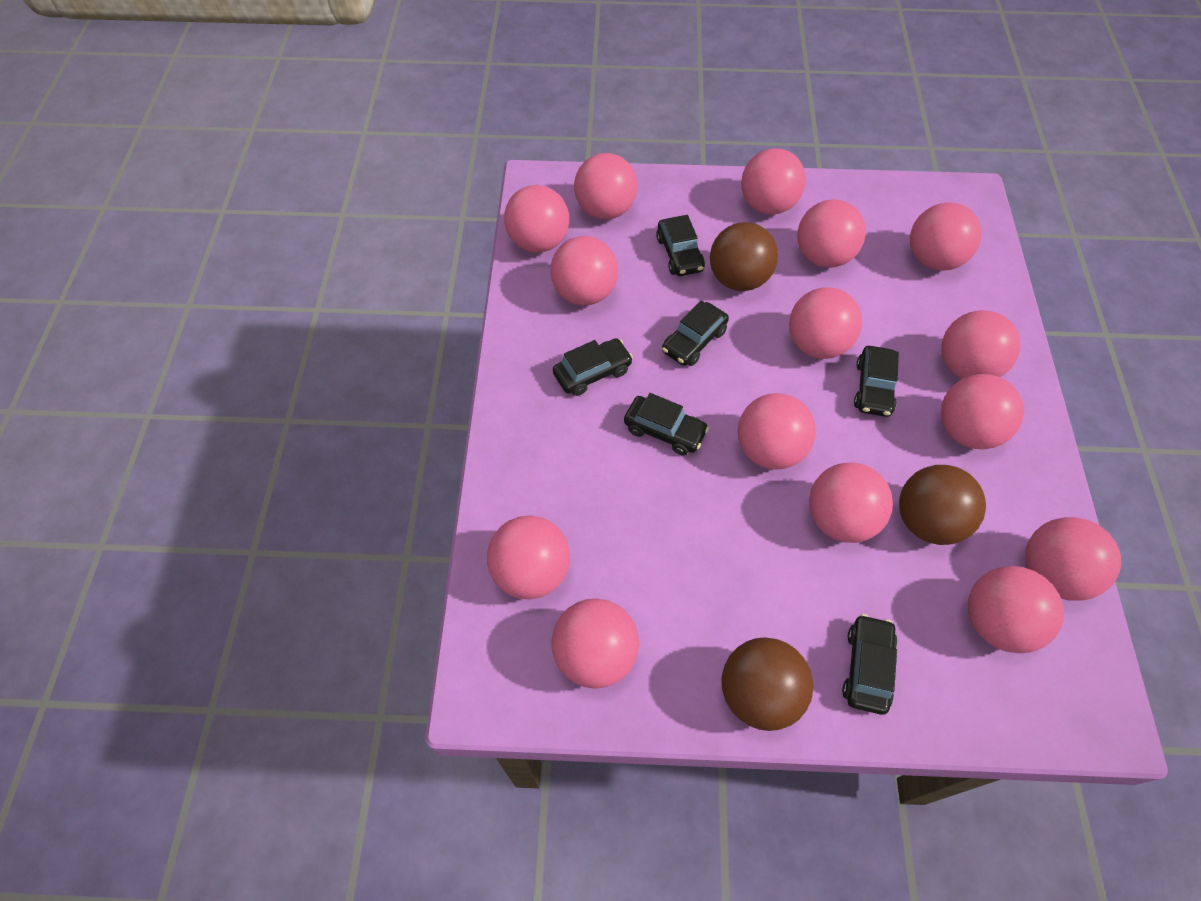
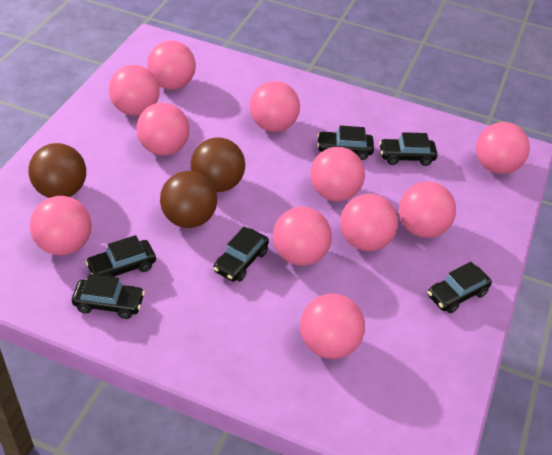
pink ball: [487,516,570,600] [504,185,569,253] [550,236,618,305] [551,598,639,689] [574,153,638,220] [738,393,816,470] [741,148,806,215] [789,287,862,359] [797,200,866,268] [809,462,893,543] [910,202,981,271] [941,310,1020,379] [941,374,1024,449] [968,566,1064,653] [1025,517,1121,601] = 15 -> [30,196,92,255] [109,65,160,116] [136,103,190,156] [147,40,196,90] [250,81,300,132] [273,207,332,266] [300,293,365,359] [310,147,365,202] [340,194,398,251] [399,181,456,238] [476,122,530,174] = 11

